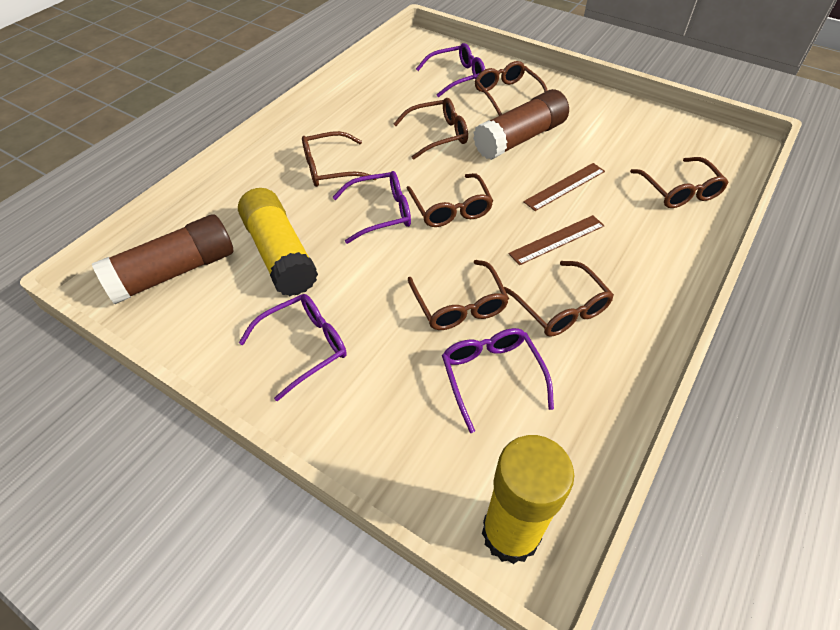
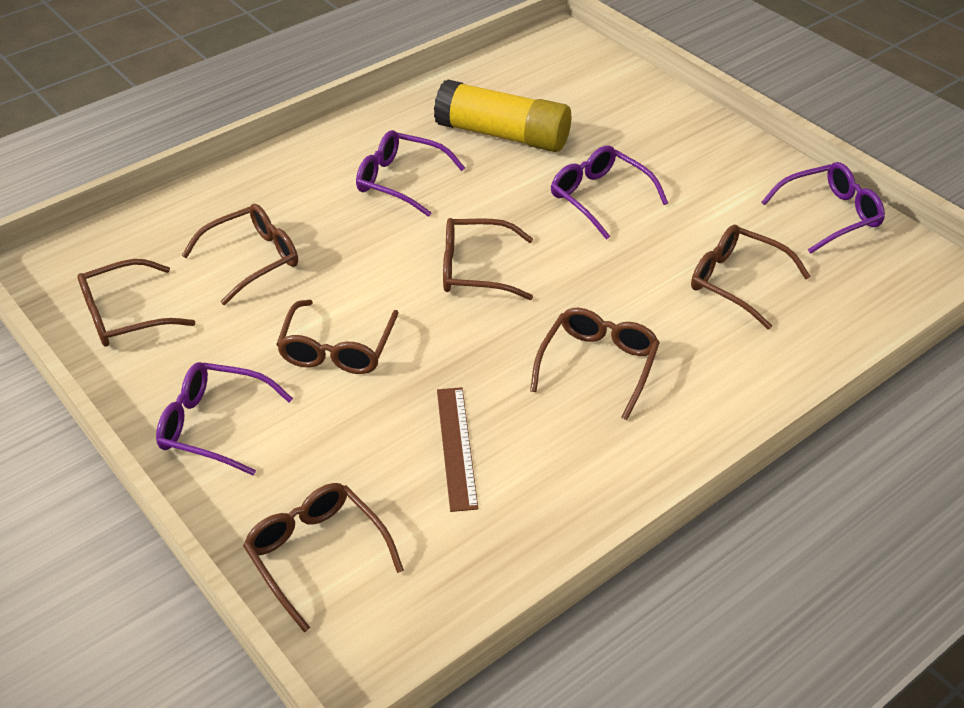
brown glue stick: [92,214,233,304] [473,89,569,160] = 2 -> none = 0
brown ruler: [509,215,605,265] [523,163,605,211] = 2 -> [437,387,478,512] = 1
yellow glue stick: [238,188,318,296] [482,435,574,564] = 2 -> [434,80,571,152] = 1

